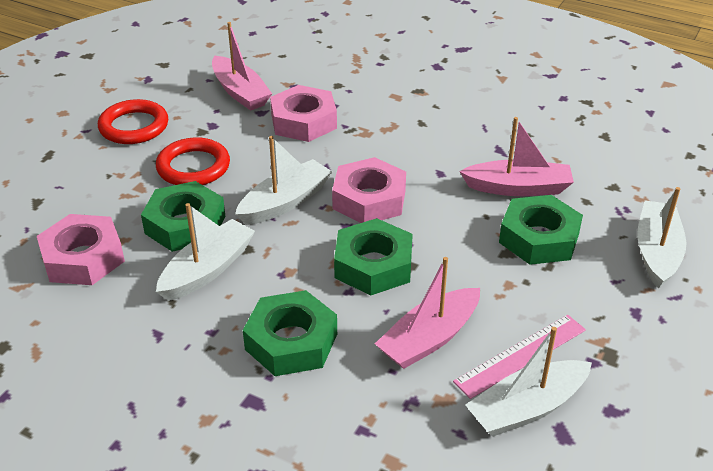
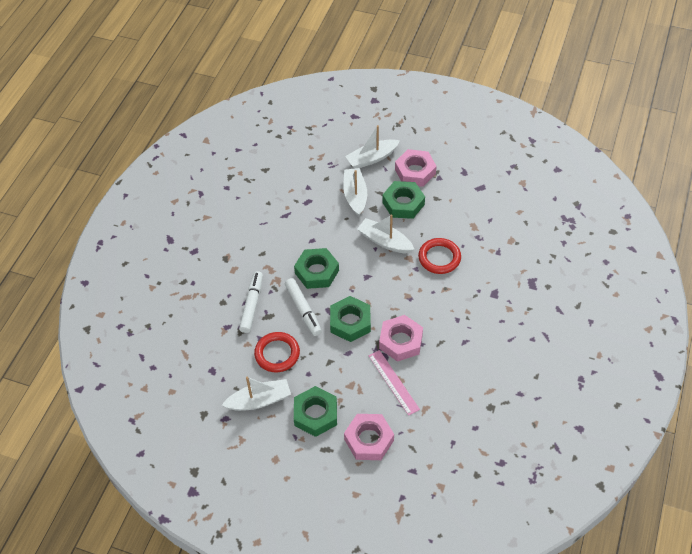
pink boat: [212,22,272,111] [375,257,480,369] [459,117,574,196] = 3 -> none = 0
white marker: none = 0 -> [239,271,263,333] [285,278,322,336] = 2

